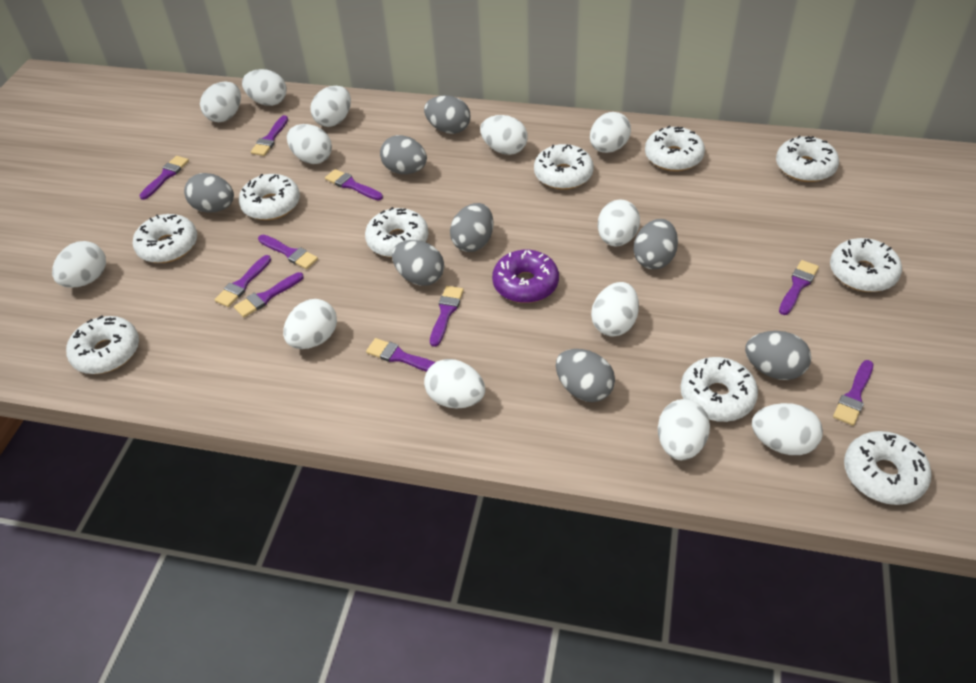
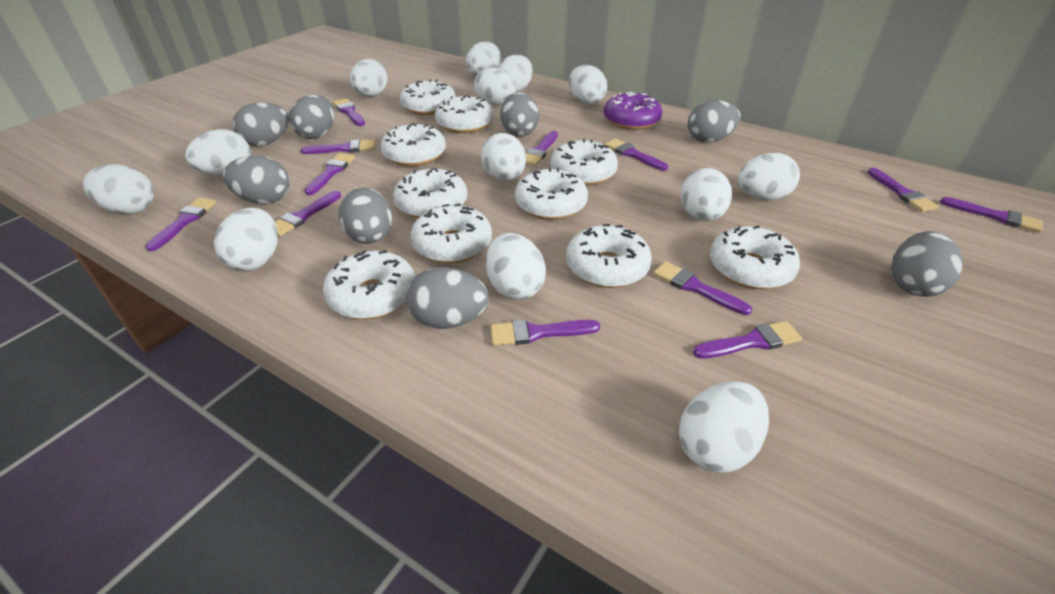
purple brush: [139,156,189,200] [214,255,271,307] [234,272,304,318] [251,115,288,156] [258,235,318,269] [325,169,383,200] [366,338,436,372] [430,286,464,347] [779,260,819,315] [833,360,873,426] = 10 -> [146,198,216,251] [275,191,341,236] [301,139,375,154] [305,153,355,195] [333,98,365,126] [490,319,600,346] [526,131,558,166] [605,138,668,171] [653,261,752,315] [693,321,802,358] [867,168,939,212] [940,197,1043,233] = 12

